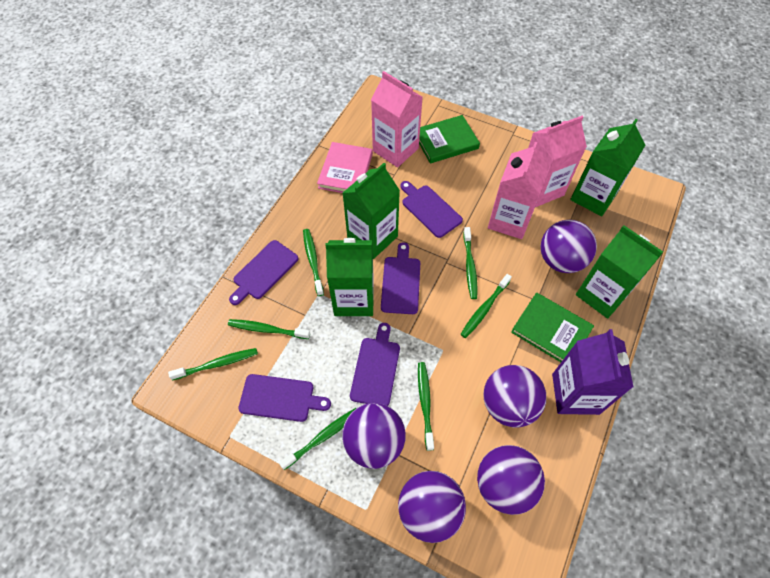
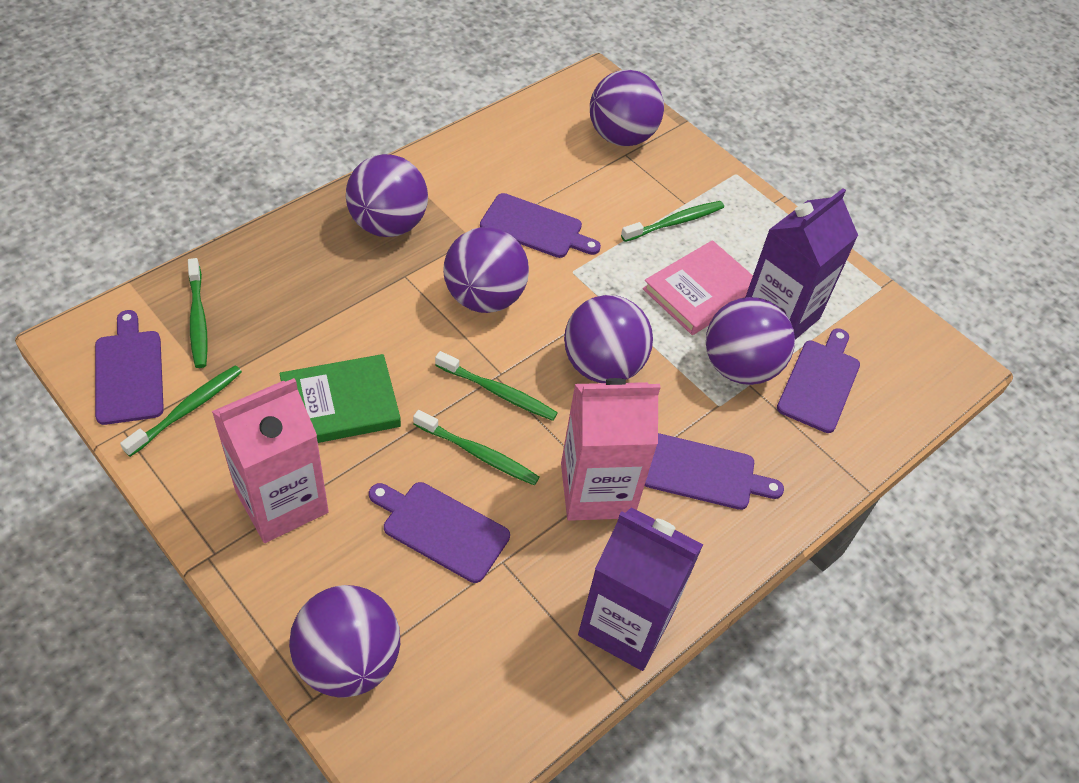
green book: [419,115,480,163] [511,293,594,362] = 2 -> [279,354,401,443] = 1
green carton: [325,238,374,316] [343,163,400,259] [570,119,645,216] [576,225,663,319] = 4 -> none = 0
green toothbrush: [168,348,258,380] [228,319,310,339] [279,408,357,470] [303,229,324,296] [418,362,434,451] [460,274,512,338] [463,227,477,299] = 7 -> [120,365,242,457] [188,258,208,368] [413,410,539,486] [435,351,558,421] [621,201,724,242] = 5
pink carton: [371,71,423,167] [488,142,550,239] [528,116,587,207] = 3 -> [212,378,329,543] [561,378,661,521] = 2
purple ball: [342,403,406,469] [398,471,466,543] [477,445,545,515] [483,365,546,428] [541,220,597,273] = 5 -> [289,585,400,697] [346,154,428,237] [443,227,529,313] [564,295,653,383] [590,70,664,146] [706,297,795,385] = 6
purple carton: [552,329,633,415] = 1 -> [578,507,703,671] [745,188,858,340] = 2

